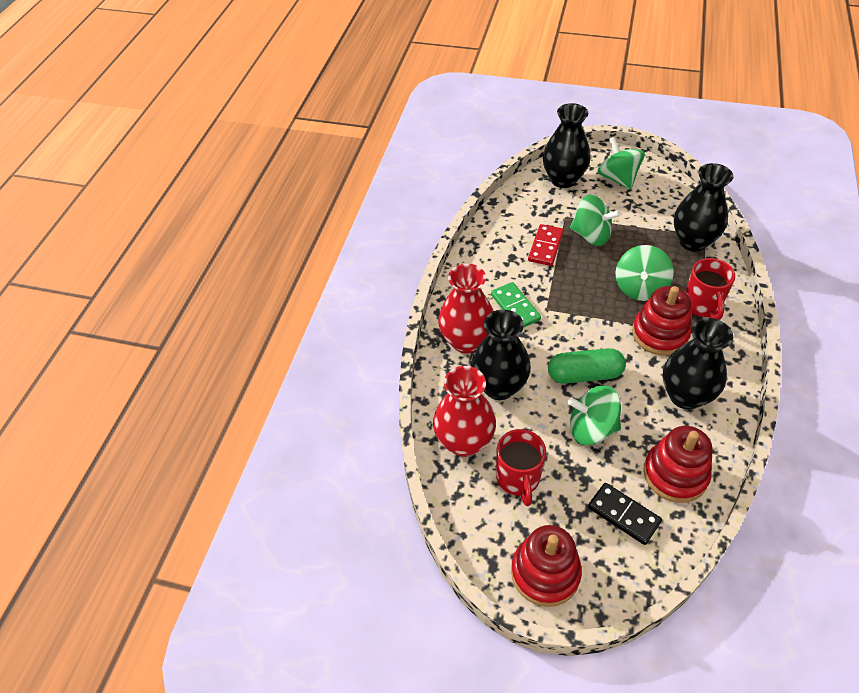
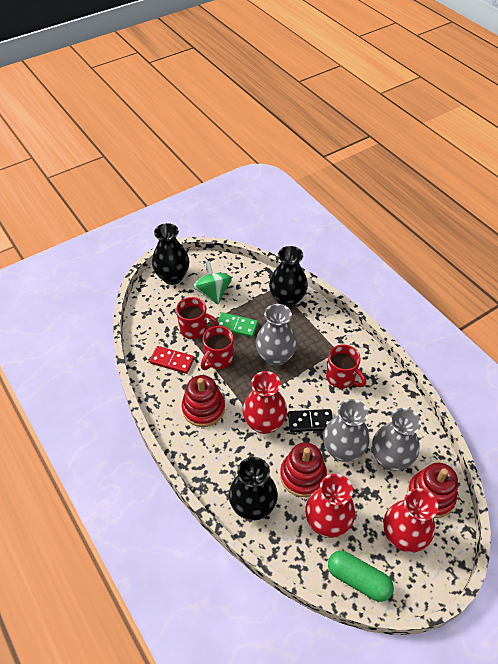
black vase: [471,309,531,400] [543,103,591,188] [663,318,733,410] [674,163,734,251] = 4 -> [152,223,189,285] [229,457,278,520] [269,246,308,308] = 3
green spinning top: [567,385,621,445] [570,195,621,246] [597,137,645,190] [615,245,674,301] = 4 -> [193,261,232,305] = 1
grey vase: none = 0 -> [256,304,297,366] [323,399,369,462] [372,408,421,471] = 3
red mug: [496,429,546,506] [685,258,735,320] = 2 -> [176,297,219,339] [201,326,234,370] [326,344,366,388] = 3
red vase: [433,366,496,457] [438,264,493,353] = 2 -> [242,371,287,434] [305,474,355,538] [383,488,438,553] = 3

